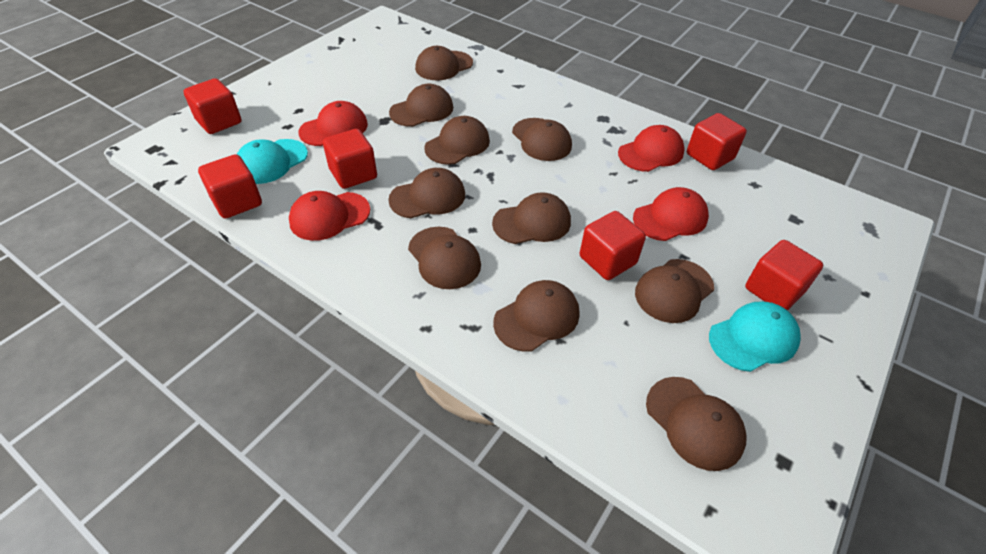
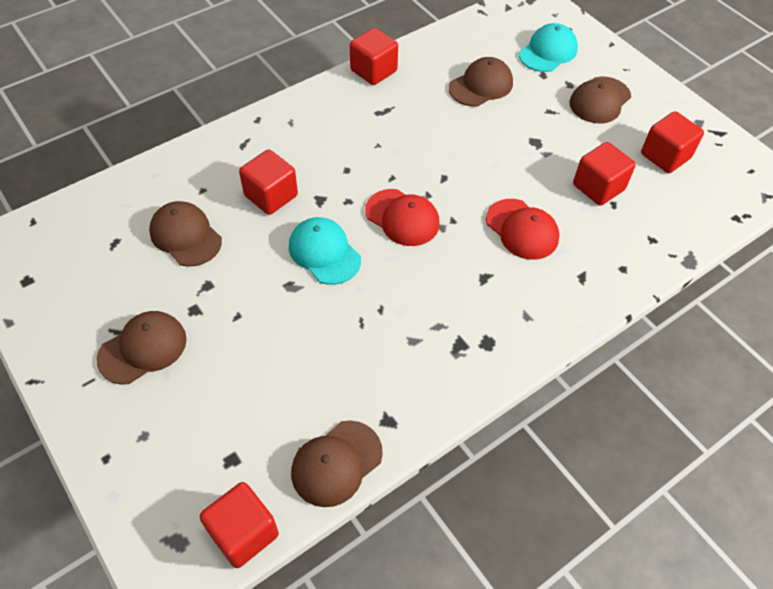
brown cap: [388,168,465,218] [389,84,453,127] [408,227,481,289] [415,46,473,80] [424,116,490,165] [492,192,571,244] [493,280,579,352] [512,118,572,161] [635,259,714,323] [646,377,746,471] = 10 -> [96,311,187,385] [149,201,222,267] [291,420,383,507] [449,57,513,106] [570,76,631,123] = 5
red cap: [289,191,370,241] [298,101,368,146] [618,125,685,172] [633,187,709,241] = 4 -> [365,189,440,246] [486,199,559,260] = 2
red cube: [184,78,242,134] [198,154,262,219] [323,129,377,189] [580,211,646,280] [687,113,747,170] [745,240,823,310] = 6 -> [200,482,279,568] [239,150,298,215] [350,28,398,85] [573,142,636,206] [641,111,704,173] = 5

